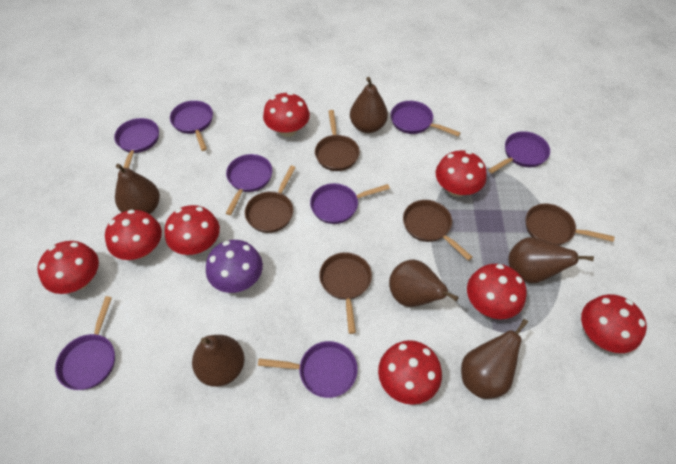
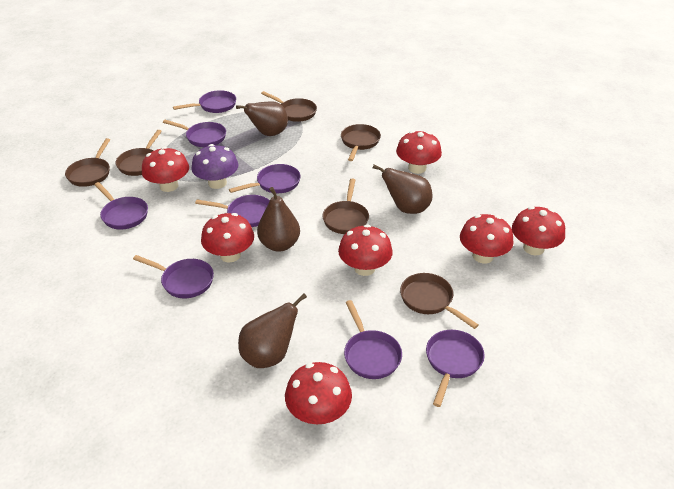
brown pan: [245,166,296,233] [315,110,360,171] [319,252,372,334] [403,200,473,261] [526,204,615,245] = 5 -> [65,138,110,187] [116,130,162,176] [261,91,317,122] [322,179,369,234] [341,124,381,161] [400,273,478,329] = 6
brown pear: [115,164,160,214] [192,335,245,387] [350,77,388,133] [389,260,459,307] [461,319,528,399] [508,237,594,283] = 6 -> [236,101,288,136] [238,293,307,368] [257,187,300,252] [373,165,433,214] = 4
red mushroom: [37,241,99,294] [105,209,162,260] [164,205,220,255] [263,92,310,137] [378,340,442,405] [436,150,487,197] [467,264,526,319] [581,294,647,353] = 8 -> [142,147,189,192] [201,213,254,263] [285,362,352,424] [338,224,393,276] [396,131,442,174] [460,214,514,264] [512,206,565,255] = 7

